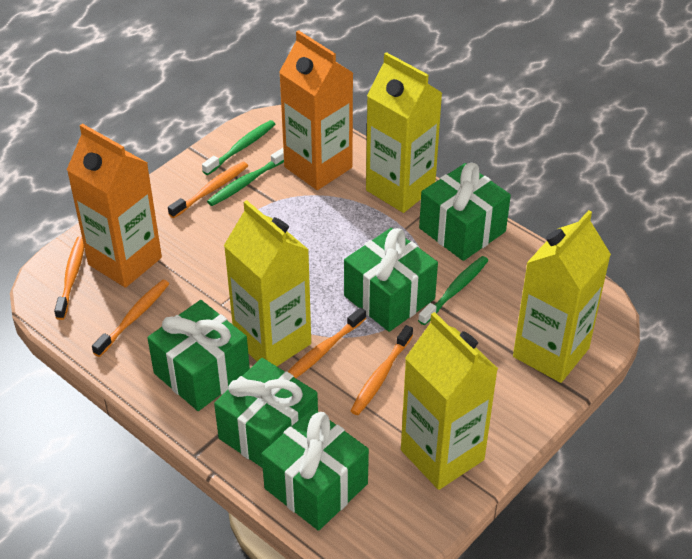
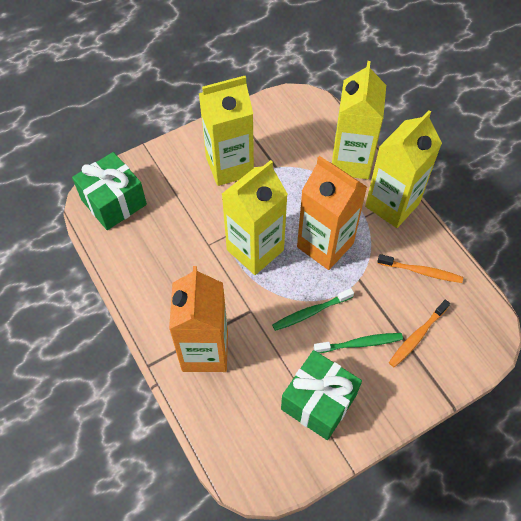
green gift: [147,300,250,411] [214,358,318,468] [261,408,369,531] [344,228,438,332] [419,163,511,261] = 5 -> [72,152,147,230] [281,350,362,440] = 2
green toothbrush: [202,120,275,175] [207,148,284,206] [418,256,489,325] = 3 -> [272,288,354,331] [314,333,403,353] = 2
orange toothbrush: [54,236,84,320] [92,280,169,357] [168,162,248,218] [288,307,366,378] [350,325,413,415] = 5 -> [377,254,463,283] [389,300,450,367] = 2

